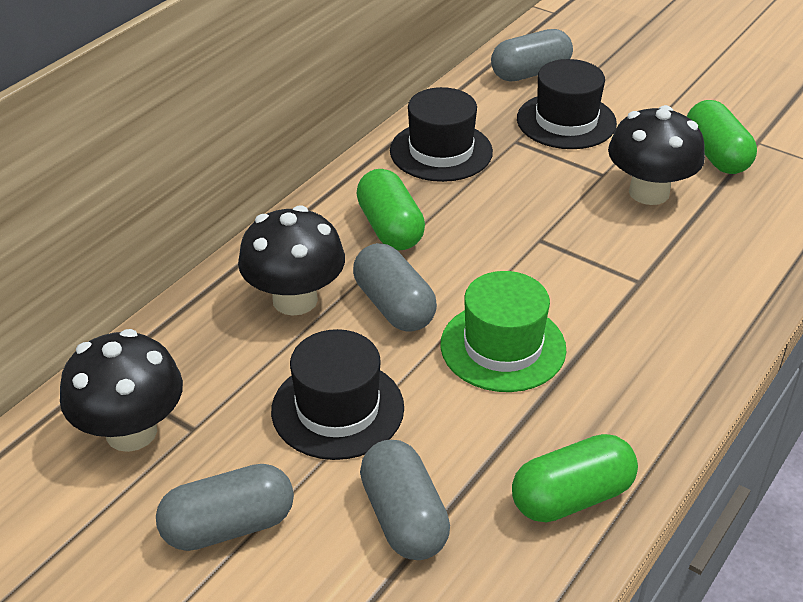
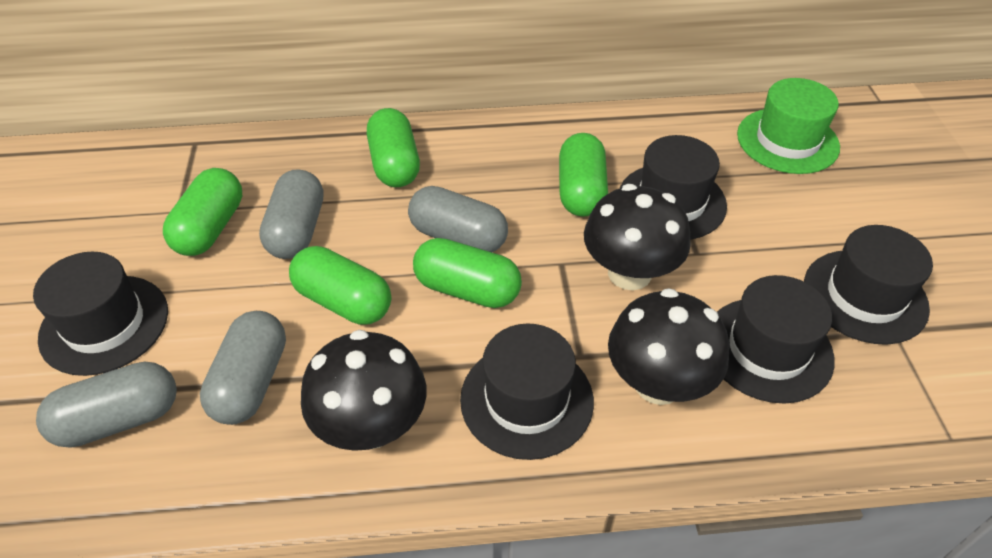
black hat: [271,329,404,460] [390,87,493,182] [517,59,617,149] = 3 -> [33,252,168,376] [460,324,594,460] [620,135,727,240] [717,275,835,403] [804,225,933,345] = 5
green capsule: [356,169,425,250] [512,434,638,523] [687,100,757,174] = 3 -> [163,168,242,256] [289,246,391,325] [367,108,420,187] [413,238,522,308] [559,133,608,217] = 5

